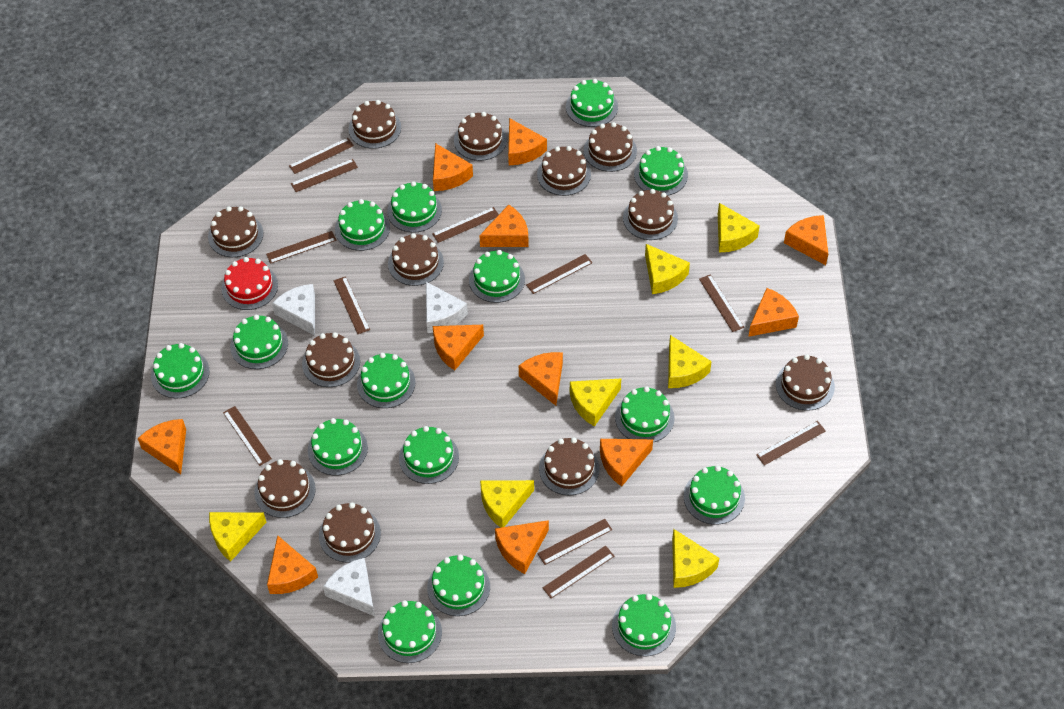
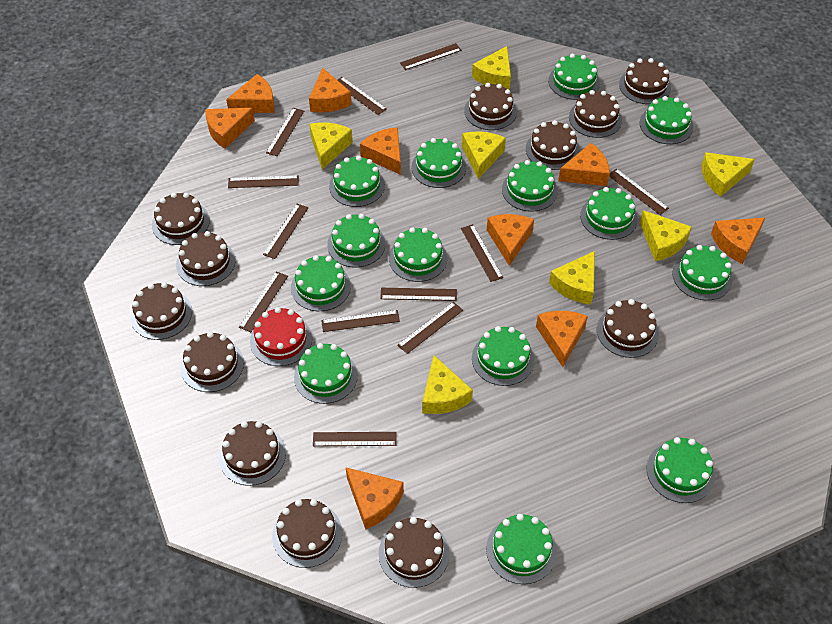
brown ruler: [223,406,272,466] [266,231,336,264] [289,138,354,174] [291,159,358,192] [334,276,370,334] [432,207,499,243] [526,254,592,294] [538,519,612,565] [542,546,614,599] [699,274,744,332] [756,421,826,465] = 11 -> [228,175,299,188] [239,271,288,332] [263,204,308,259] [266,108,304,156] [313,432,397,446] [321,310,400,332] [337,77,387,115] [380,288,457,301] [397,302,463,354] [400,43,462,70] [461,224,503,282] [609,169,669,215] = 12
green cake: [151,343,210,398] [230,315,288,369] [308,418,368,476] [335,199,390,251] [357,353,416,408] [378,601,442,663] [387,181,442,233] [399,426,459,484] [427,555,490,616] [469,250,525,303] [566,79,618,127] [612,594,676,657] [615,386,675,442] [634,146,688,196] [684,466,745,525] = 15 -> [291,255,351,311] [294,343,358,404] [327,214,386,268] [329,156,385,207] [389,227,447,282] [411,138,466,188] [472,326,535,386] [486,514,557,584] [502,160,558,212] [548,54,600,100] [580,187,638,240] [640,96,693,144] [647,437,715,503] [672,245,733,301] = 14
orange cheese: [138,419,186,474] [267,535,318,594] [433,143,473,191] [433,325,484,370] [479,205,529,247] [495,520,549,574] [508,118,547,165] [519,352,563,406] [600,439,653,486] [748,288,799,337] [784,215,828,265] = 11 -> [205,108,255,149] [226,74,275,113] [309,68,352,112] [346,467,404,530] [360,127,401,175] [487,214,534,266] [536,311,588,367] [558,143,610,186] [711,218,765,264] = 9
white cheese: [272,284,315,336] [323,558,375,616] [426,282,468,333] = 3 -> none = 0

